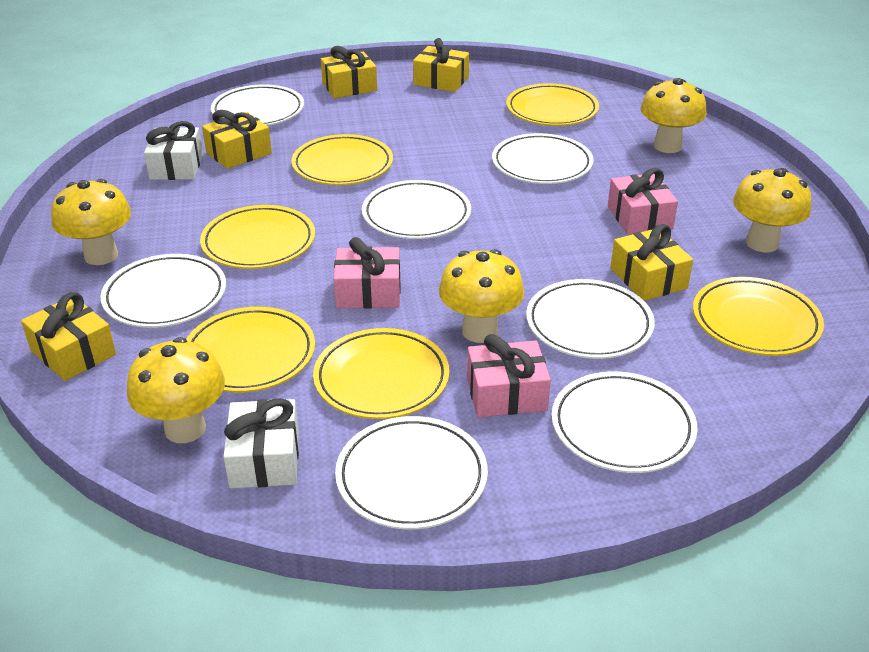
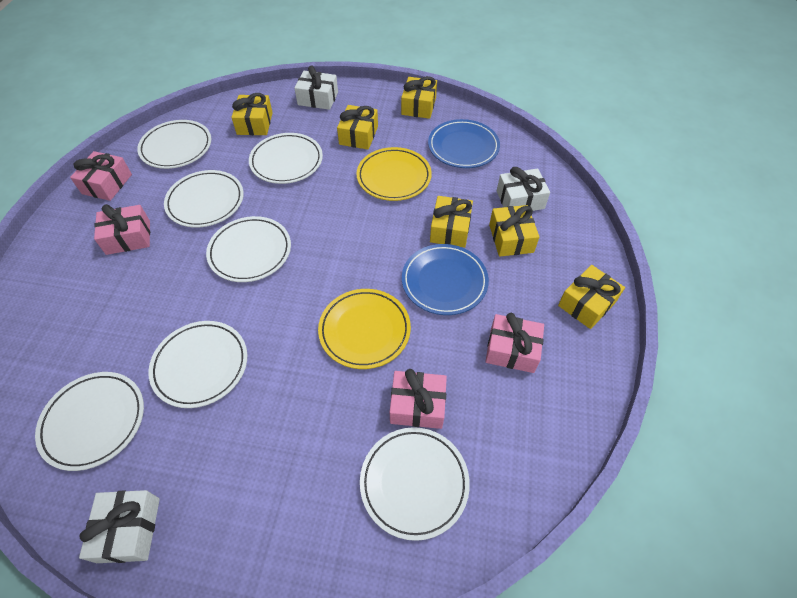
blue plate: none = 0 -> [402,244,489,315] [428,119,500,168] = 2
pink gift: [334,237,401,309] [467,334,551,417] [608,168,678,235] = 3 -> [70,151,132,201] [94,204,150,255] [390,369,447,429] [485,313,544,373] = 4
white gift: [144,121,203,180] [223,398,299,488] = 2 -> [79,490,160,563] [294,65,338,110] [497,167,550,211] = 3
yellow gift: [21,292,116,381] [202,110,272,169] [321,46,377,98] [413,38,469,92] [610,224,693,301] = 5 -> [231,93,273,135] [337,105,378,150] [401,76,437,119] [430,196,473,248] [489,205,539,257] [558,265,625,329] = 6
yellow mushroom: [51,179,131,265] [127,337,225,443] [439,249,524,343] [640,78,707,153] [733,168,811,252] = 5 -> none = 0
yellow plate: [186,307,315,392] [200,205,315,269] [291,134,393,185] [313,328,450,419] [506,83,599,126] [693,277,824,356] = 6 -> [318,289,411,369] [356,147,432,201] = 2

